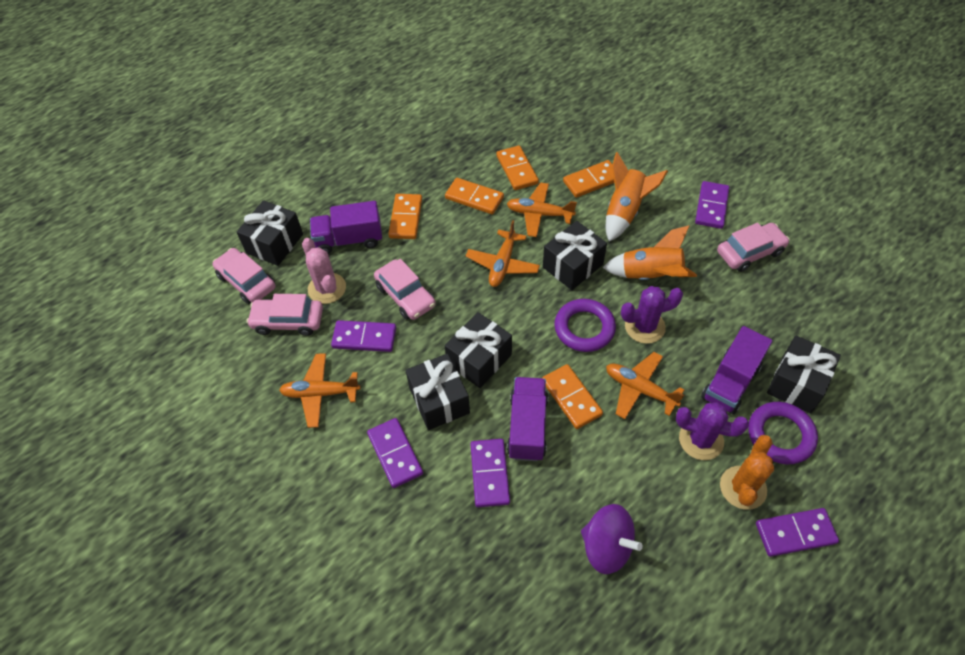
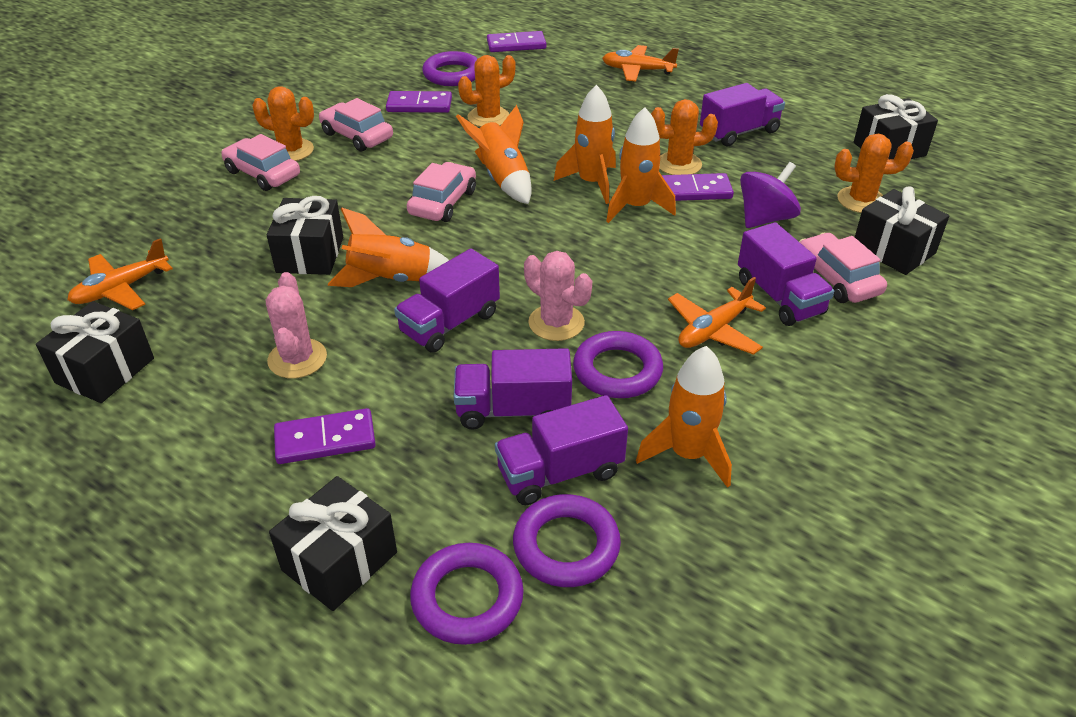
orange cactus: [720,435,774,510] = 1 -> [252,86,314,161] [458,55,516,127] [651,99,718,175] [834,134,914,213] = 4
orange domino: [388,194,422,239] [445,178,504,214] [496,145,539,190] [542,364,603,429] [563,160,614,198] = 5 -> none = 0
orange plane: [279,353,360,428] [466,220,540,287] [507,182,577,237] [606,352,684,419] = 4 -> [67,238,173,310] [602,45,679,82] [668,277,766,355] = 3
orange rocket: [603,225,697,280] [606,152,668,242] = 2 -> [328,207,449,287] [456,105,532,204] [554,85,616,204] [606,107,676,223] [636,346,732,488] = 5
pink cactus: [302,238,346,304] = 1 -> [266,272,327,378] [524,251,592,341] = 2
purple cactus: [621,286,683,344] [676,402,749,460] = 2 -> none = 0
purple domino: [331,320,396,352] [367,418,423,488] [470,439,510,507] [695,181,729,229] [756,508,839,557] = 5 -> [274,408,376,464] [386,91,452,113] [487,31,546,52] [662,173,734,201] = 4
purple ring: [554,299,616,352] [748,402,818,464] = 2 -> [410,543,524,645] [422,51,478,86] [513,494,621,587] [573,331,663,398] = 4
purple truck: [310,201,382,254] [507,377,548,461] [701,326,772,414] = 3 -> [394,249,500,353] [454,348,572,429] [495,395,628,505] [700,83,785,146] [738,222,834,326] = 5

